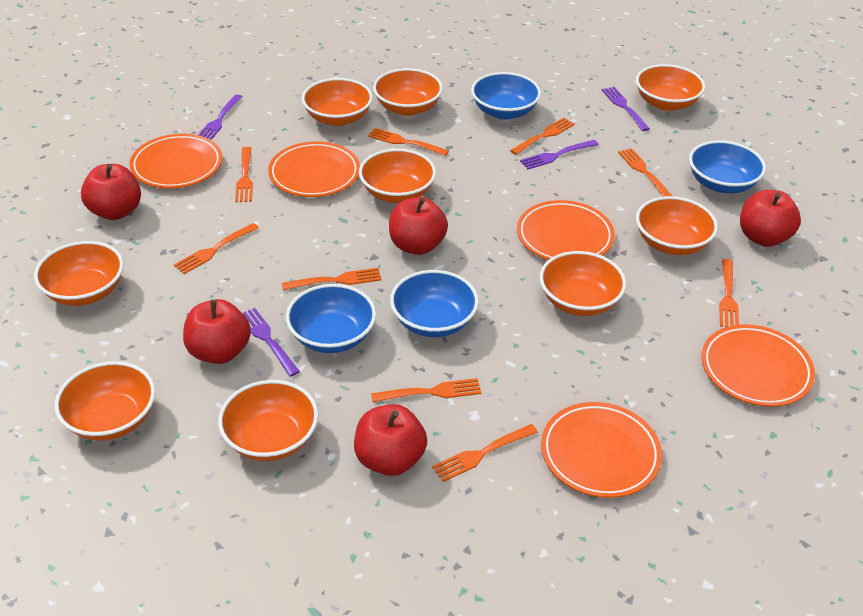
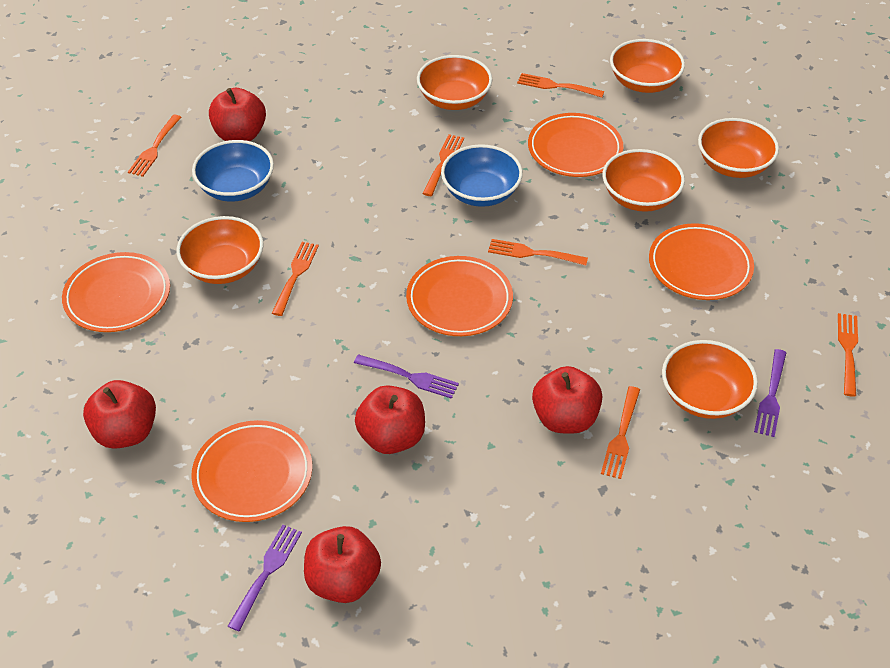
blue bowl: [286,284,376,353] [390,270,479,337] [471,72,541,119] [689,140,766,193] = 4 -> [192,140,274,202] [441,144,523,207] = 2
orange bowl: [34,241,124,306] [55,361,155,441] [218,380,318,461] [302,78,373,126] [359,149,436,203] [373,68,443,116] [539,251,626,316] [636,64,705,111] [636,196,718,255] = 9 -> [177,216,264,284] [417,55,492,110] [603,149,685,212] [610,39,685,93] [662,340,758,419] [698,118,779,178] = 6
orange fork: [174,223,259,274] [235,147,253,202] [282,268,381,290] [368,128,449,156] [371,378,481,402] [432,424,538,482] [510,118,575,155] [618,148,672,197] [719,259,739,327] = 9 -> [128,115,182,177] [272,242,319,316] [422,134,464,196] [488,239,588,265] [517,73,604,97] [601,386,640,479] [838,313,858,397] = 7
purple fork: [198,94,243,140] [243,308,300,377] [520,140,599,169] [602,87,650,131] = 4 -> [228,525,302,631] [354,354,459,399] [754,349,786,437] = 3

